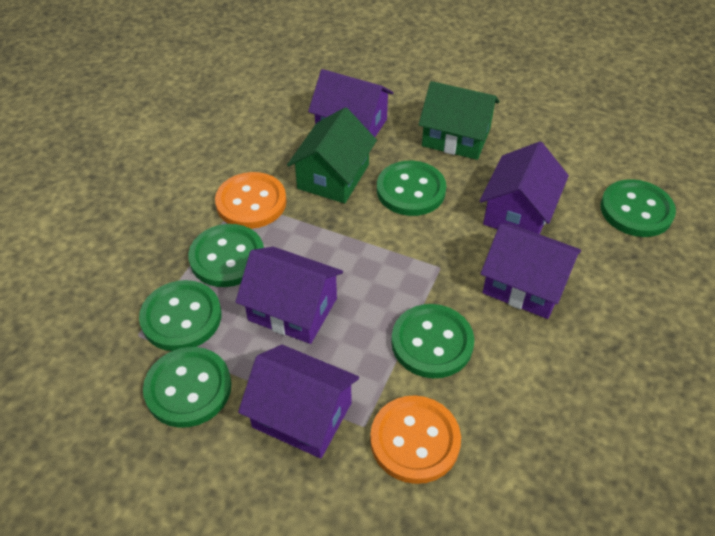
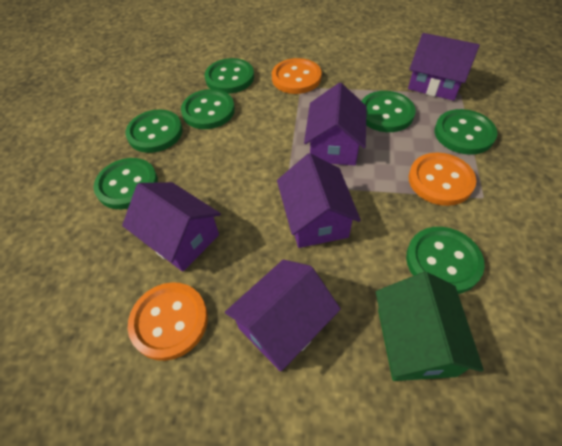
green button: [139,280,222,351] [143,347,231,428] [188,224,264,287] [377,161,446,216] [391,304,474,378] [600,179,676,237] = 6 -> [93,158,158,209] [126,110,183,153] [181,89,235,129] [204,58,254,94] [362,91,416,132] [406,227,485,294] [434,109,497,155] = 7
green house: [287,107,377,203] [418,81,500,160] = 2 -> [376,272,484,381] = 1
orange button: [215,172,286,229] [370,396,461,484] = 2 -> [128,282,208,361] [272,58,322,94] [409,153,476,206] = 3

